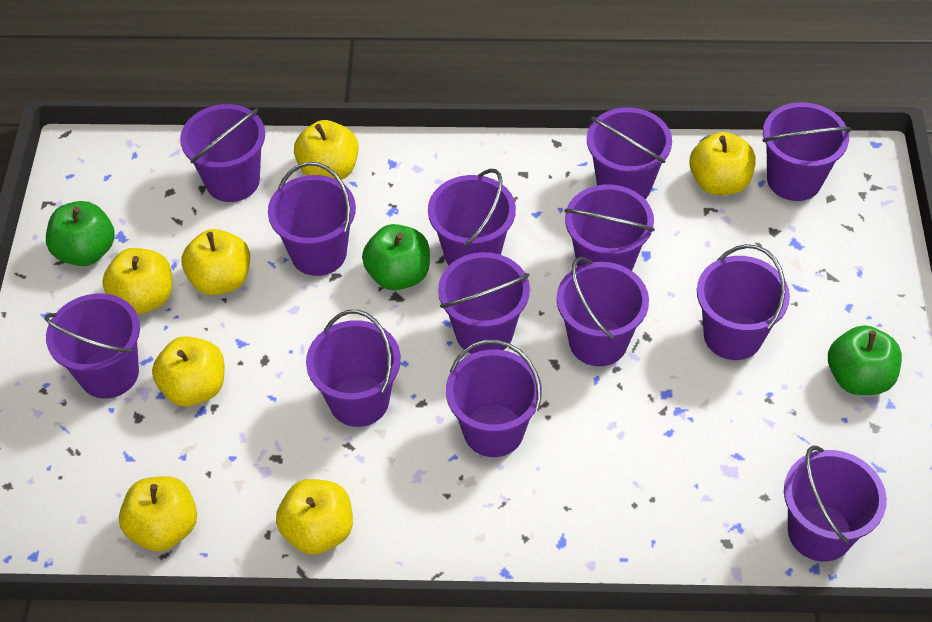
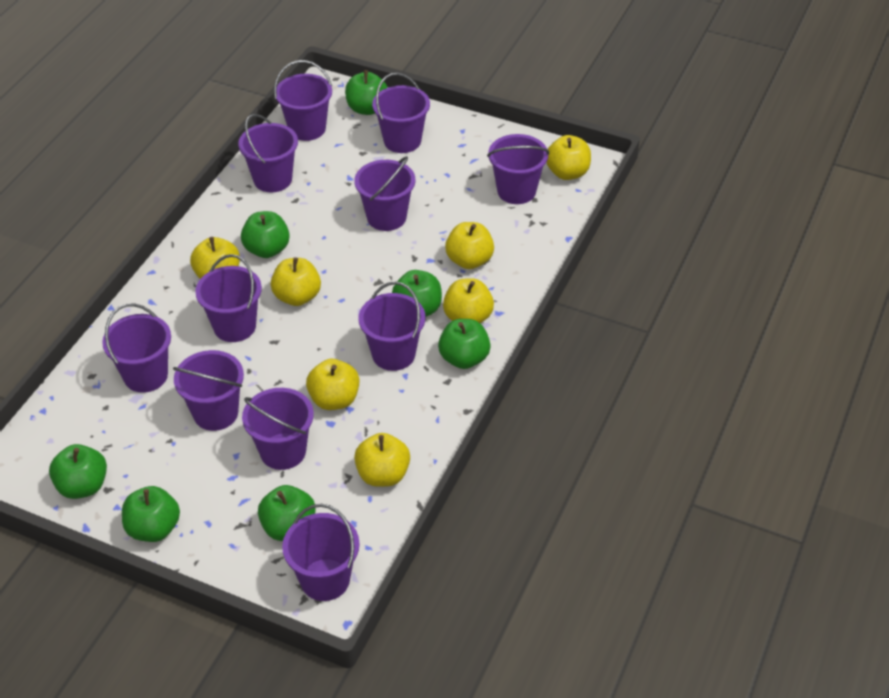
green apple: [46,201,115,266] [362,224,430,290] [828,325,902,395] = 3 -> [49,444,107,499] [122,486,180,542] [241,211,290,258] [258,485,316,541] [345,70,388,115] [392,270,442,317] [438,319,491,369] = 7
purple bucket: [45,293,140,399] [180,104,265,202] [268,162,356,276] [306,310,401,427] [428,169,516,265] [438,252,530,354] [446,340,542,457] [556,257,649,366] [564,184,655,271] [587,108,672,199] [697,244,790,360] [762,102,851,201] [784,446,887,562] = 13 -> [102,304,171,393] [173,350,244,431] [195,254,262,342] [238,114,298,192] [242,388,314,470] [274,60,332,141] [282,504,359,601] [354,156,415,231] [358,282,425,371] [372,73,430,153] [487,134,549,204] = 11

